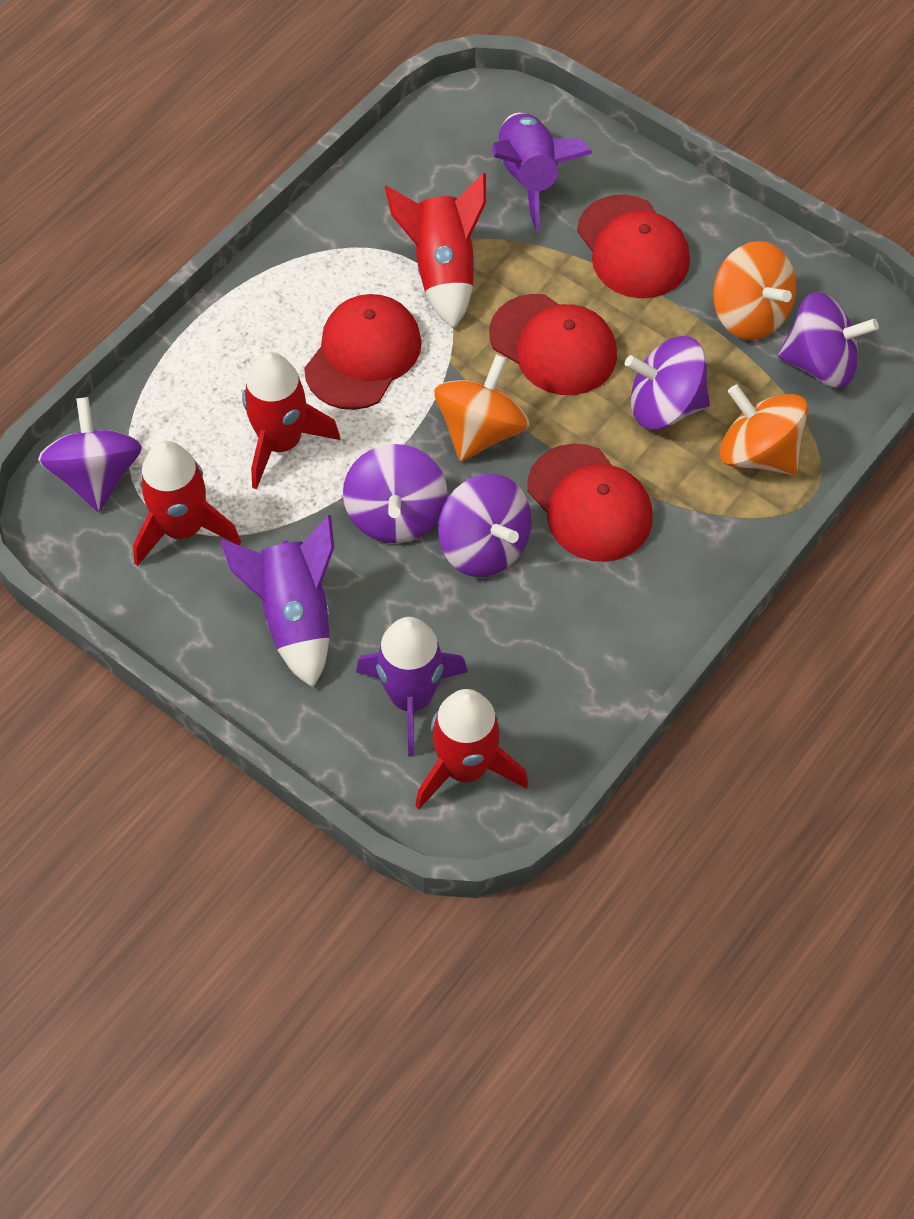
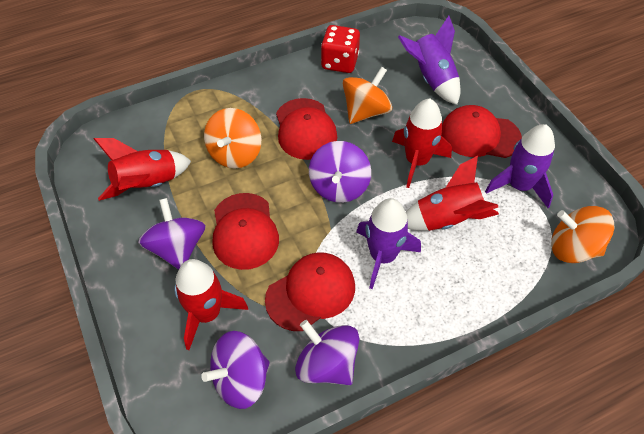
purple spinning top: [38,397,142,512] [343,444,448,543] [438,474,532,577] [625,336,710,430] [778,292,879,388] = 5 -> [138,198,206,270] [201,331,270,409] [295,320,359,385] [309,141,371,203] = 4
red dice: none = 0 -> [321,25,360,73] = 1

